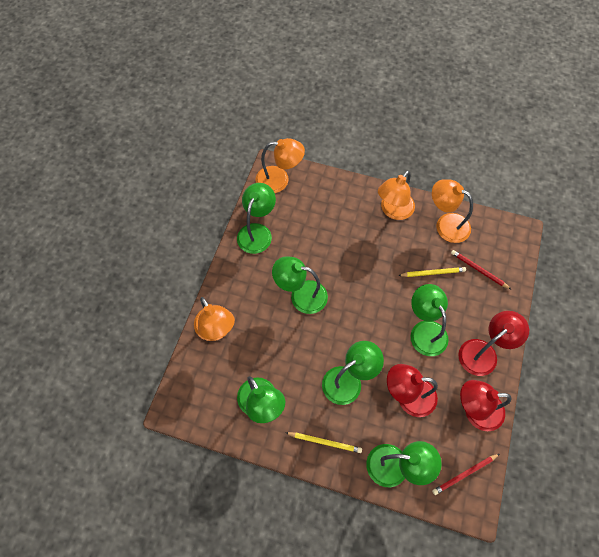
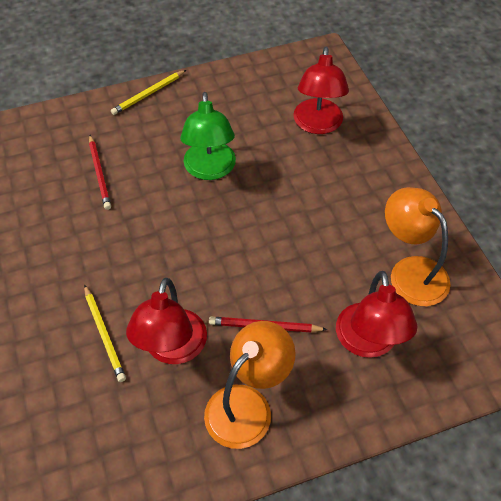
green lamp: [237,183,276,254] [237,376,285,423] [272,256,328,314] [322,341,384,405] [366,441,442,487] [410,284,449,356] = 6 -> [180,92,236,180] = 1
orange lamp: [194,297,235,341] [255,138,305,193] [378,170,415,220] [432,179,473,243] = 4 -> [204,321,296,449] [385,187,451,306] = 2

